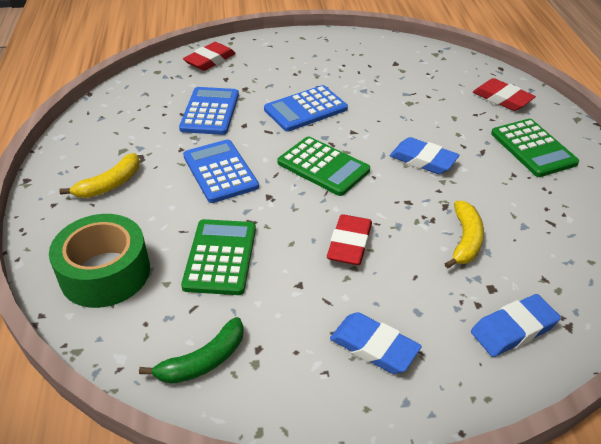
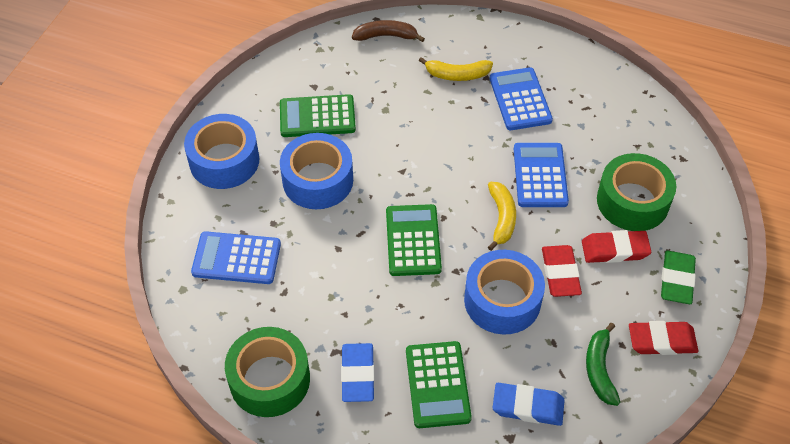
blue eraser: [330,312,422,374] [390,137,459,174] [471,294,561,357] = 3 -> [341,343,374,402] [493,383,565,426] = 2
blue tape: none = 0 -> [184,114,260,189] [280,133,353,209] [464,250,545,335] = 3
brown banana: none = 0 -> [352,20,425,42] = 1
green eraser: none = 0 -> [661,251,696,304] = 1
green tape: [49,214,150,308] = 1 -> [225,327,310,417] [597,153,676,231] = 2

